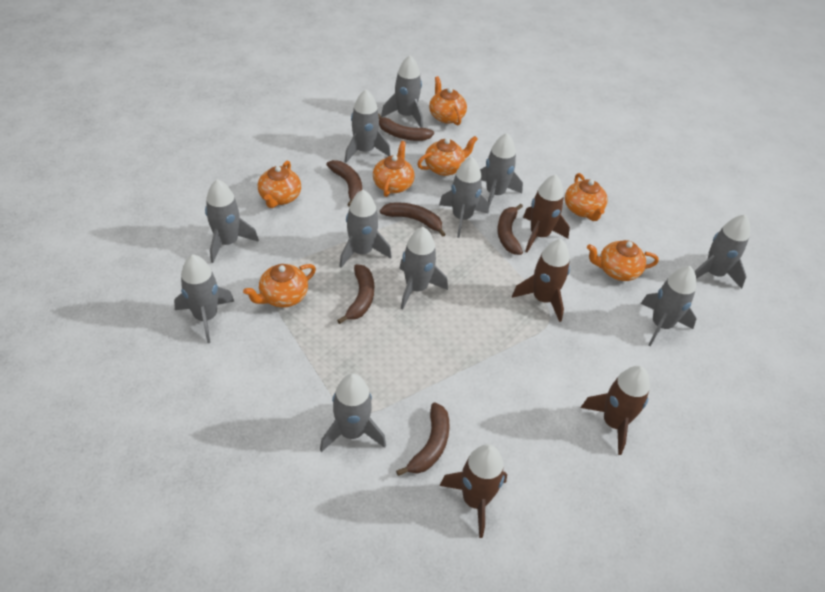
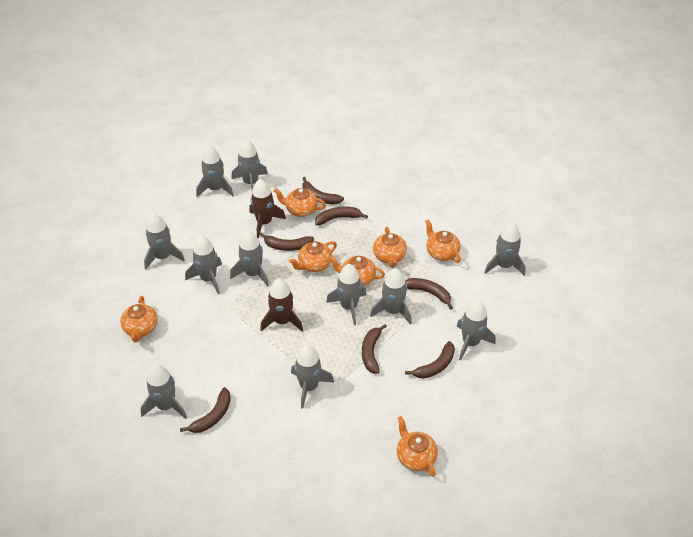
brown banana: [326,160,362,207] [337,264,374,324] [378,113,434,141] [380,202,446,237] [396,402,450,476] [497,204,523,255] = 6 -> [180,387,231,433] [260,233,314,251] [302,177,344,205] [315,206,368,225] [362,324,387,374] [405,278,453,310] [405,341,455,379] = 7
brown rocket: [439,444,507,538] [512,239,570,322] [523,174,570,252] [581,366,650,455] = 4 -> [250,179,286,238] [260,279,303,331] = 2

